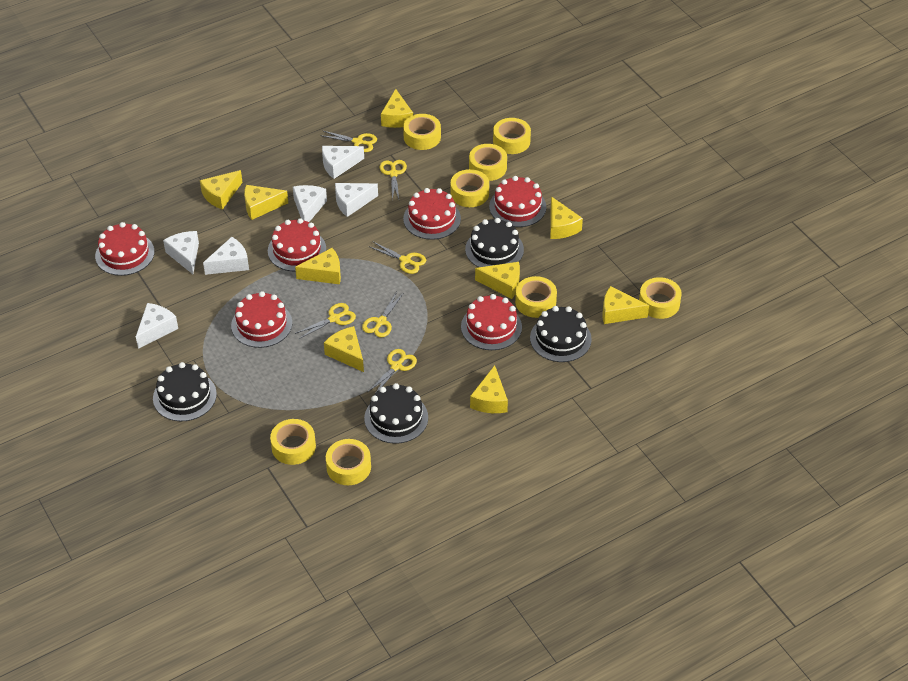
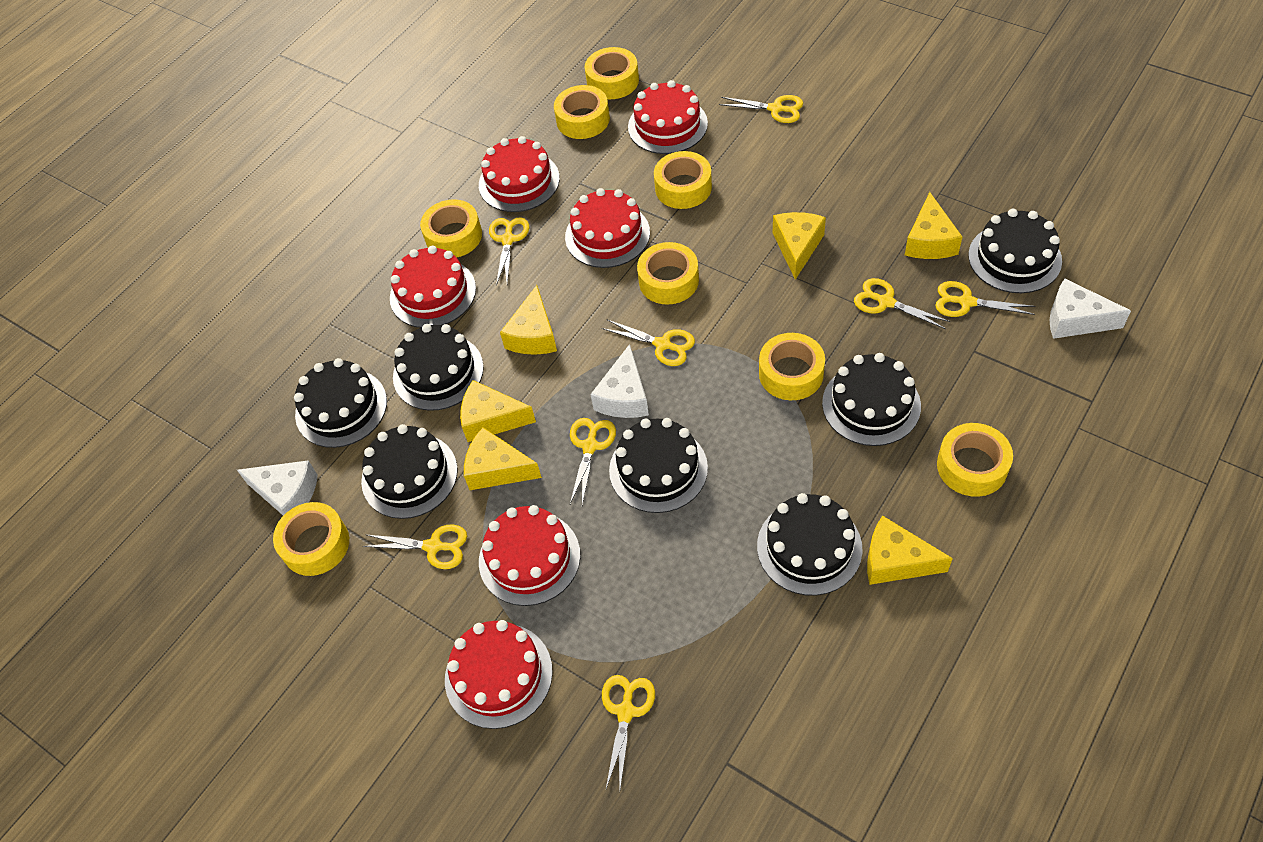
black cake: [153,362,217,421] [364,383,428,444] [465,218,524,267] [530,306,592,362] = 4 -> [294,358,387,448] [361,424,458,519] [393,324,484,411] [609,418,708,513] [757,493,863,596] [822,353,921,446] [968,209,1062,293] = 7
white cheese: [136,303,178,349] [163,231,199,274] [203,237,249,275] [293,185,327,222] [322,146,364,179] [335,183,378,217] = 6 -> [237,460,318,516] [590,344,649,418] [1049,279,1131,339] = 3
yellow cheese: [200,170,243,210] [244,185,288,220] [295,248,341,284] [324,326,364,372] [381,89,413,128] [470,365,508,413] [475,262,520,299] [550,197,583,239] [603,286,649,324] = 9 -> [460,380,536,442] [464,427,542,490] [500,285,557,355] [773,212,826,280] [867,515,953,585] [905,192,962,259] = 6
yellow scissors: [295,303,356,339] [320,131,377,152] [362,292,403,337] [368,349,417,392] [370,242,426,274] [380,160,407,200] = 6 -> [363,524,467,569] [489,217,529,286] [570,418,616,505] [602,320,695,366] [602,675,655,789] [719,95,803,123] [854,278,950,329] [935,281,1036,317] = 8

